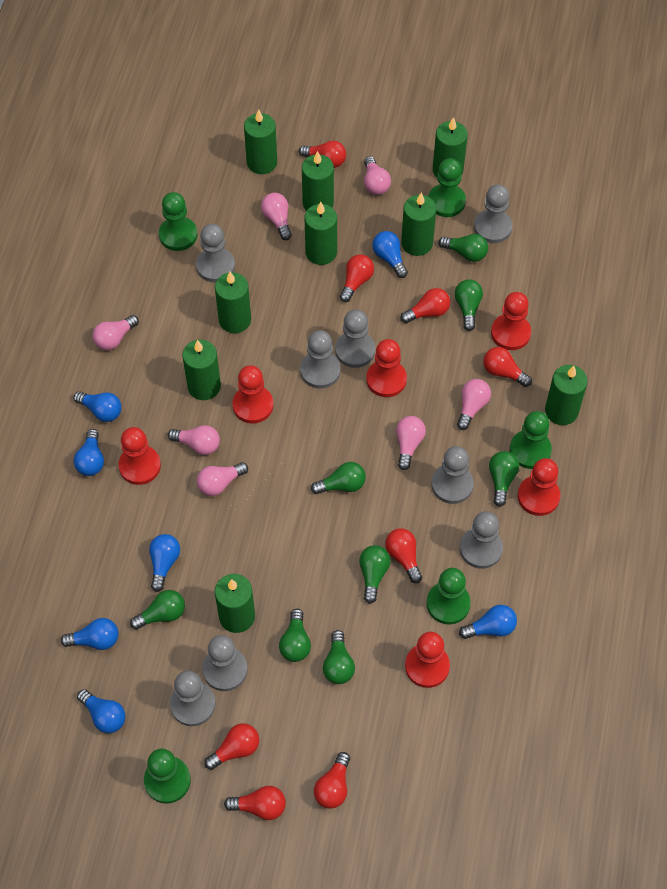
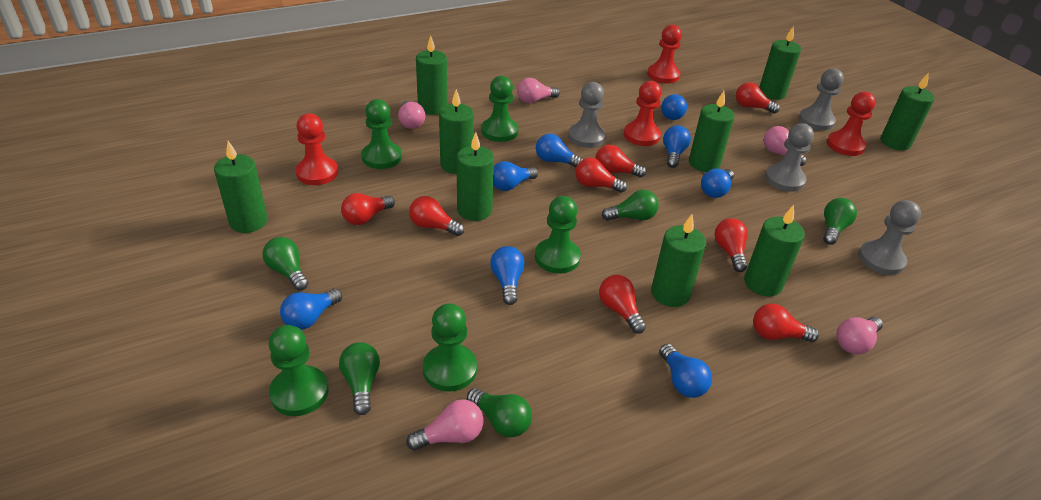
blue light bulb: [61,618,118,650] [74,391,121,422] [74,429,104,476] [77,689,126,733] [149,534,180,592] [372,231,408,278] [459,605,517,639] = 7 -> [280,288,342,330] [490,246,525,305] [493,161,538,191] [536,134,583,167] [659,344,712,398] [661,94,687,120] [663,125,691,168] [701,169,734,198] = 8
green light bulb: [130,590,185,630] [279,609,311,662] [311,462,366,494] [323,630,355,684] [359,545,391,604] [438,234,488,262] [455,279,483,331] [489,451,519,507] = 8 -> [263,237,308,291] [339,342,380,415] [467,388,532,437] [602,190,659,221] [823,198,857,245] = 5
grey pawn: [170,671,216,726] [196,224,235,282] [203,635,248,691] [300,330,340,389] [335,309,375,368] [431,446,474,504] [460,511,503,569] [474,185,513,243] = 8 -> [568,82,606,148] [765,123,814,192] [799,68,844,131] [858,200,921,275] = 4
pink light bulb: [93,315,139,350] [168,425,220,455] [197,462,248,496] [261,193,292,240] [364,156,391,195] [396,416,426,470] [457,379,491,430] = 7 -> [398,101,425,129] [406,399,484,451] [517,78,560,103] [763,126,806,166] [836,317,883,354] = 5
red pawn: [118,427,161,485] [232,365,273,423] [366,339,407,397] [405,632,450,688] [491,292,531,350] [518,458,560,516] = 6 -> [296,113,338,185] [624,81,662,146] [647,24,682,83] [827,92,876,156] = 4

